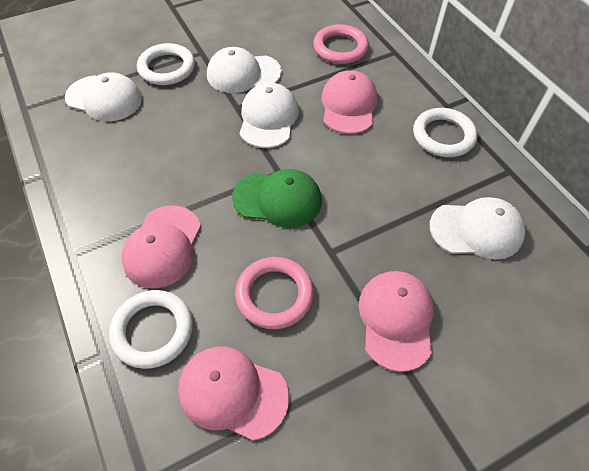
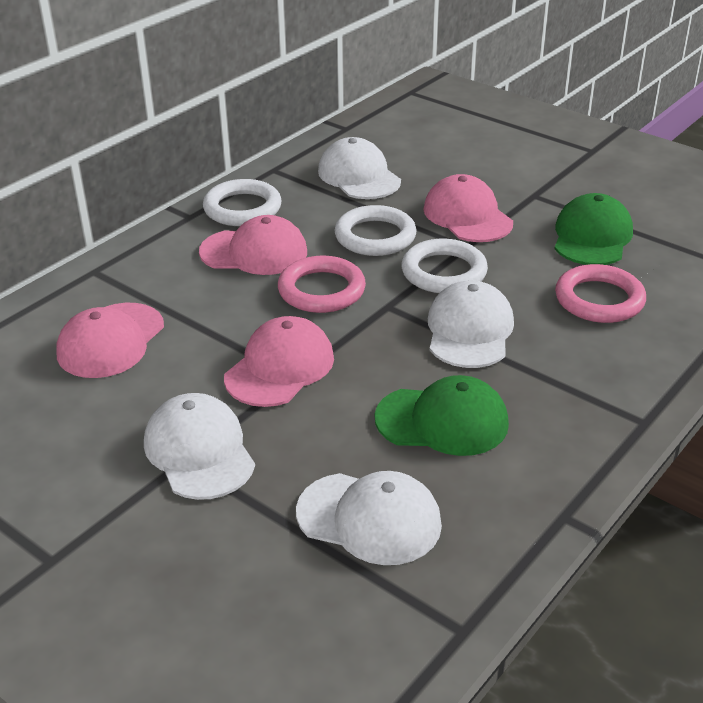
green cap: [232,169,322,228] = 1 -> [375,375,509,456] [554,193,633,265] = 2

